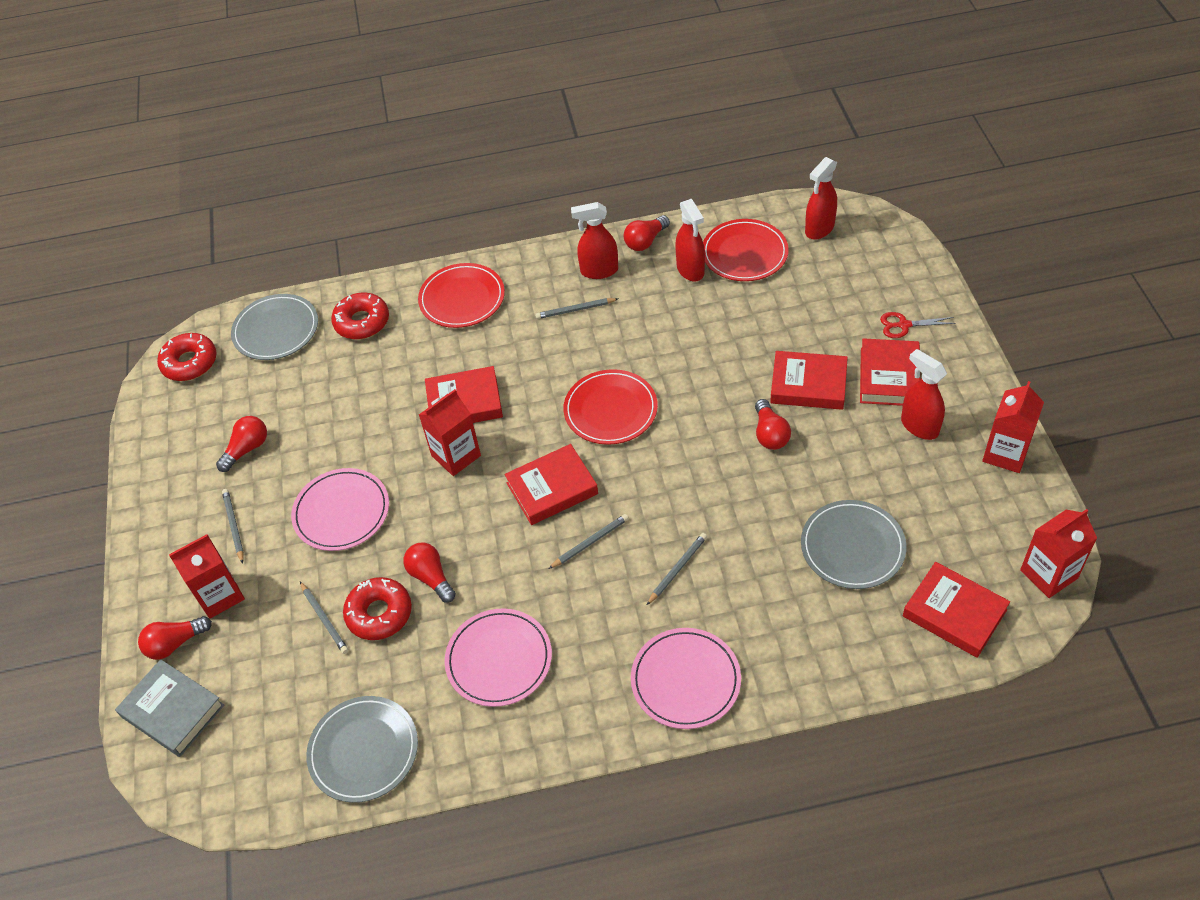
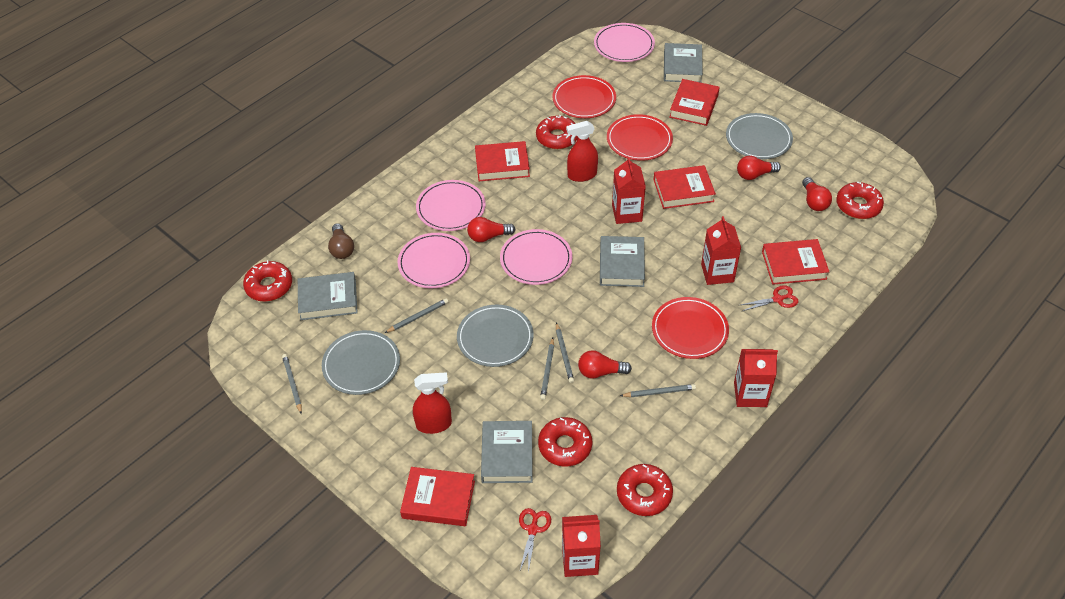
brown light bulb: none = 0 -> [328,223,354,259] = 1
grey book: [115,659,224,757] = 1 -> [298,272,358,320] [481,421,532,483] [600,236,645,287] [664,43,703,83] = 4
pink plate: [291,468,389,551] [445,608,552,707] [631,628,741,729] = 3 -> [397,233,470,288] [416,180,486,231] [500,229,572,285] [594,23,655,62] = 4
red donut: [157,333,217,381] [331,293,389,339] [343,577,412,640] = 3 -> [243,260,292,302] [536,115,578,149] [538,417,592,467] [617,464,673,516] [836,182,884,219] = 5
red light bulb: [138,616,212,660] [216,416,267,472] [404,543,456,603] [624,215,670,251] [755,399,791,450] = 5 -> [467,217,515,242] [578,350,632,379] [737,156,781,180] [802,177,832,211] = 4
red scissors: [880,312,955,338] = 1 -> [519,508,551,572] [741,285,798,311] = 2
red spray bottle: [571,202,618,279] [675,199,705,281] [805,157,837,240] [901,349,947,440] = 4 -> [413,372,452,434] [566,121,598,182] = 2

